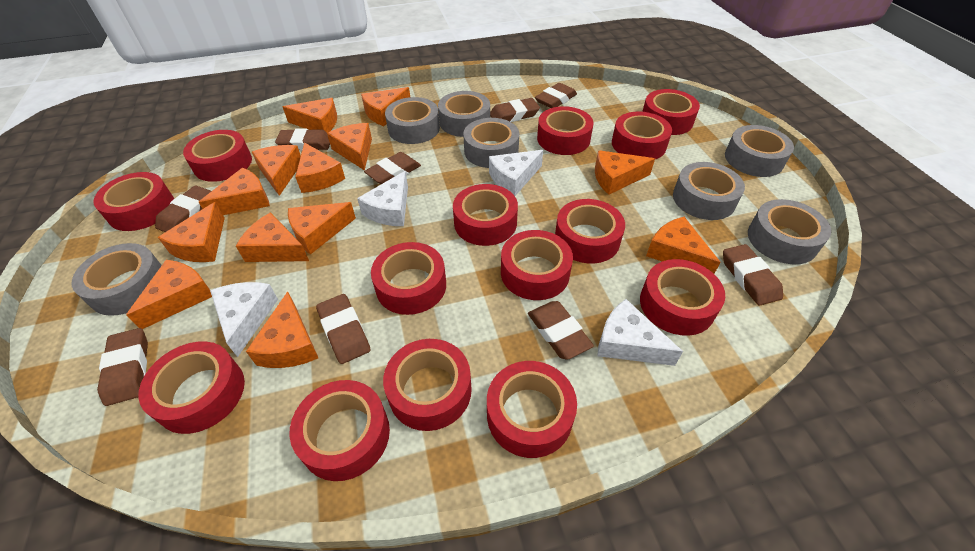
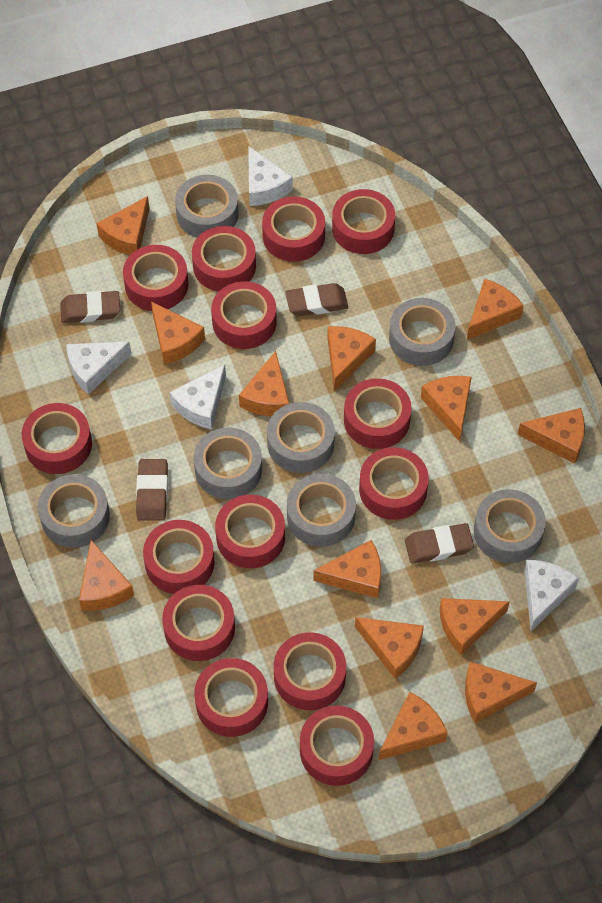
brown eraser: [97,328,148,406] [155,185,211,232] [275,128,330,151] [316,294,371,364] [364,152,421,184] [490,98,540,122] [528,301,594,360] [535,83,577,108] [723,244,783,306] = 9 -> [60,291,120,323] [136,459,168,521] [285,283,348,316] [405,523,474,564] = 4

